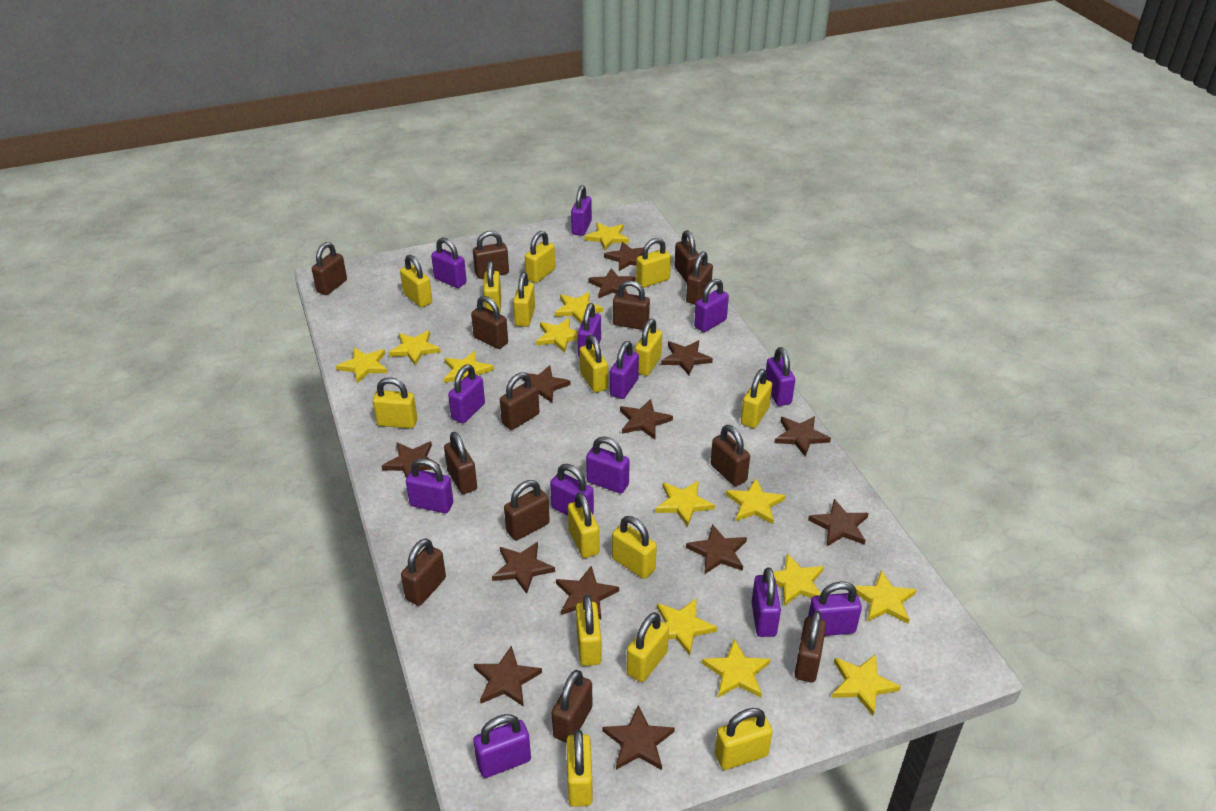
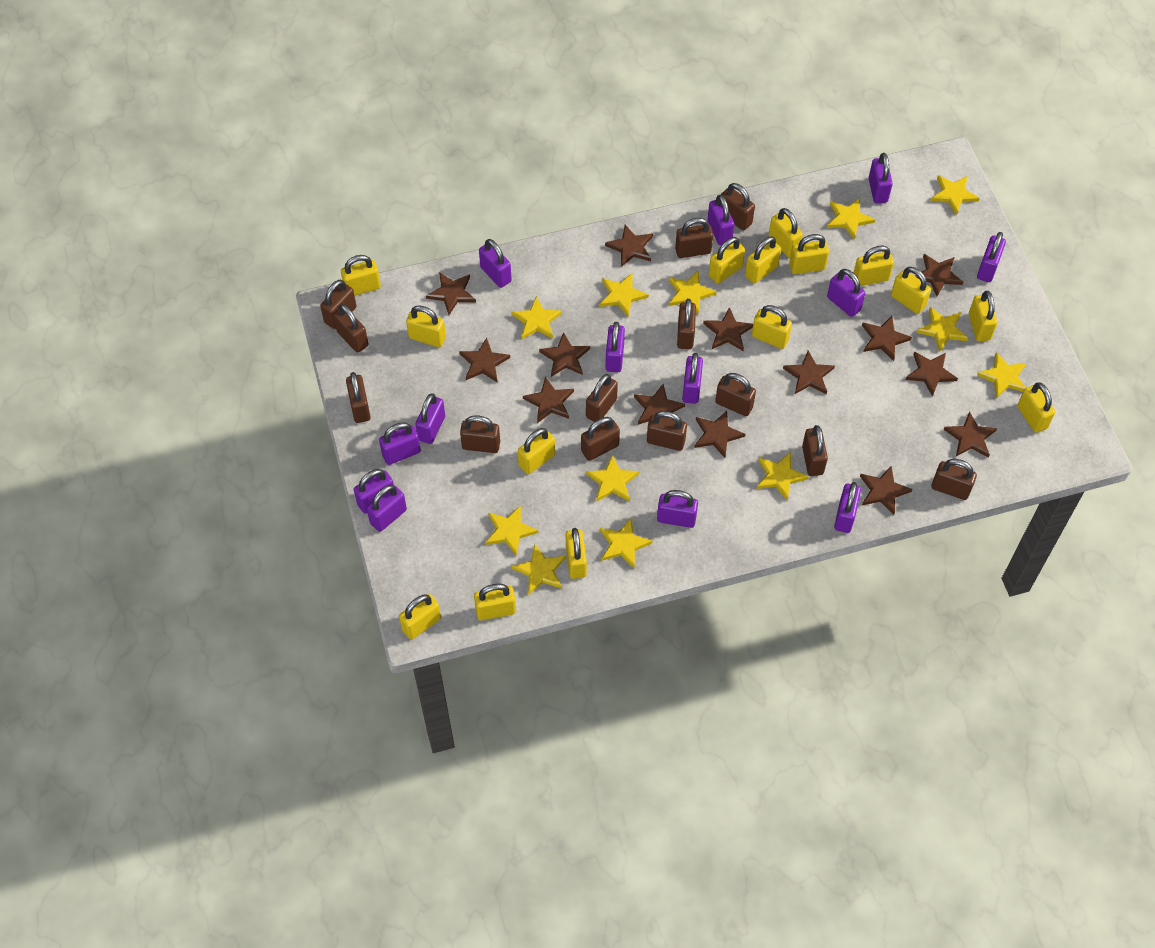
brown star: [382,442,440,478] [474,646,542,707] [492,542,555,594] [522,365,571,403] [556,566,619,620] [588,268,636,298] [602,705,675,770] [604,242,644,271] [620,399,673,439] [661,340,713,375] [686,524,747,574] [774,416,831,457] [808,499,869,546] = 13 -> [426,272,476,315] [459,338,510,382] [523,377,574,423] [539,332,590,377] [605,225,653,267] [634,384,685,425] [694,411,745,458] [703,307,753,351] [783,351,835,394] [860,466,913,515] [862,316,912,361] [905,352,958,396] [915,254,963,296] [944,411,997,458] = 14
yellow star: [336,348,387,384] [389,331,441,366] [444,351,494,383] [536,318,578,353] [555,292,603,324] [584,222,629,251] [655,481,715,527] [657,599,717,656] [702,639,771,698] [726,479,785,524] [773,553,824,606] [832,654,901,716] [854,570,917,623] = 13 -> [485,505,538,556] [512,296,562,339] [512,544,565,595] [586,455,639,502] [600,273,649,317] [600,518,652,568] [669,271,717,314] [757,452,808,500] [827,198,875,240] [916,307,968,351] [930,175,980,215] [977,352,1027,398] = 12

